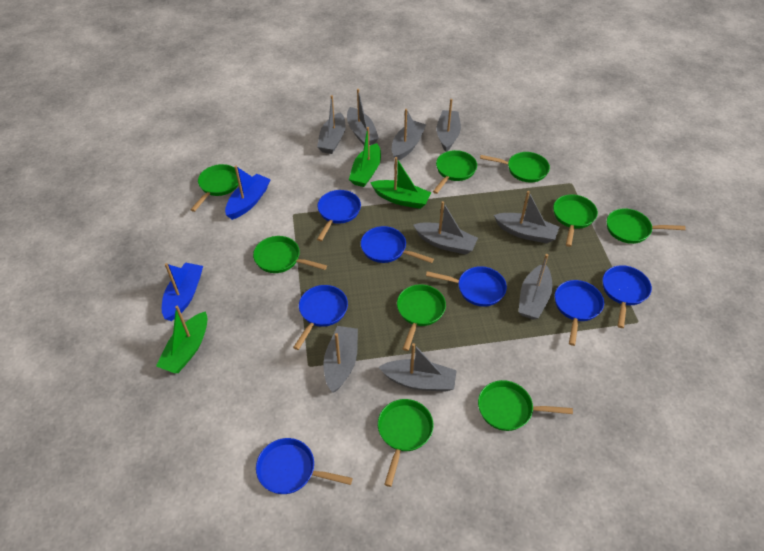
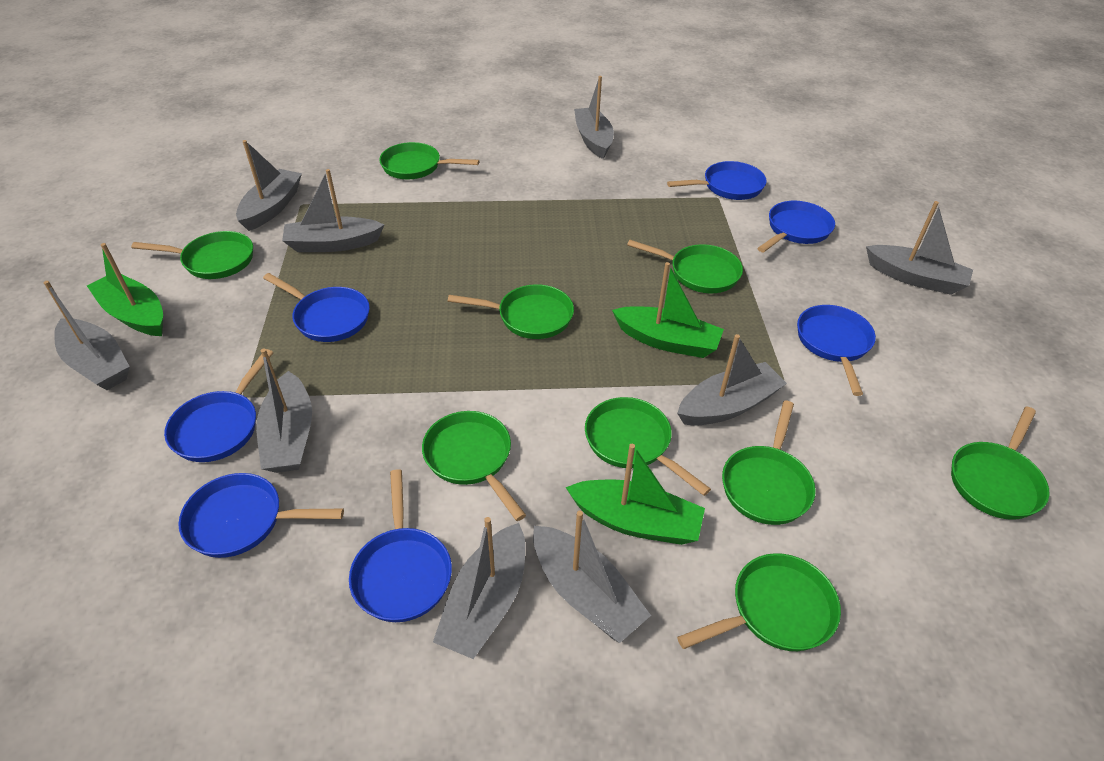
blue boat: [162,262,203,321] [225,166,271,220] = 2 -> none = 0

